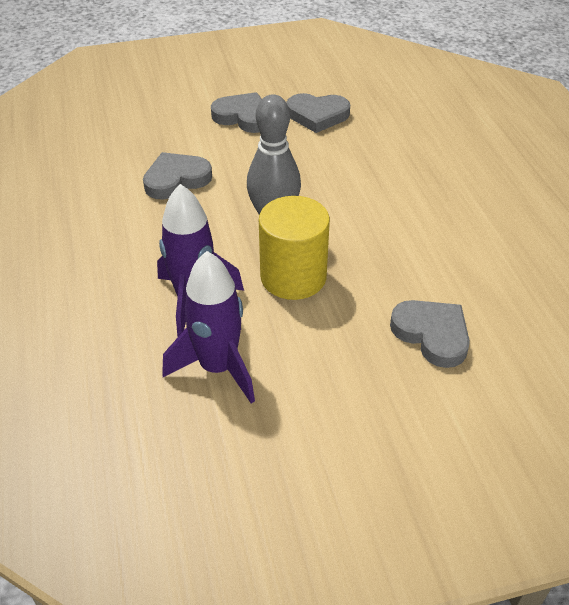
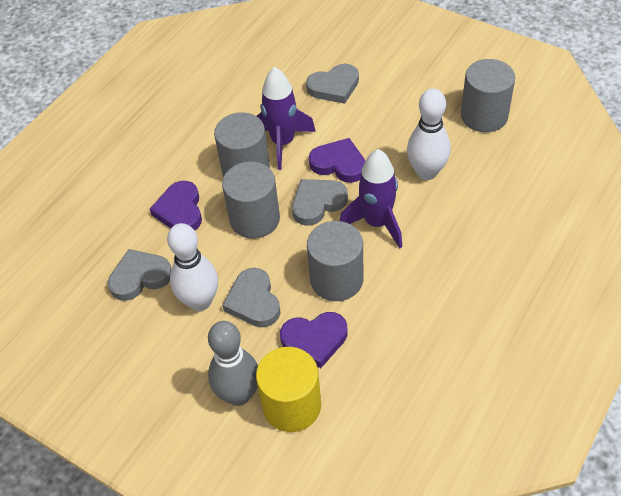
grey cylinder: none = 0 -> [214,113,270,177] [222,162,280,239] [307,221,363,301] [461,59,515,132] = 4
purple heart: none = 0 -> [150,181,202,230] [280,312,347,368] [309,138,365,183] = 3
white bowling pin: none = 0 -> [167,223,218,311] [407,88,451,180] = 2

